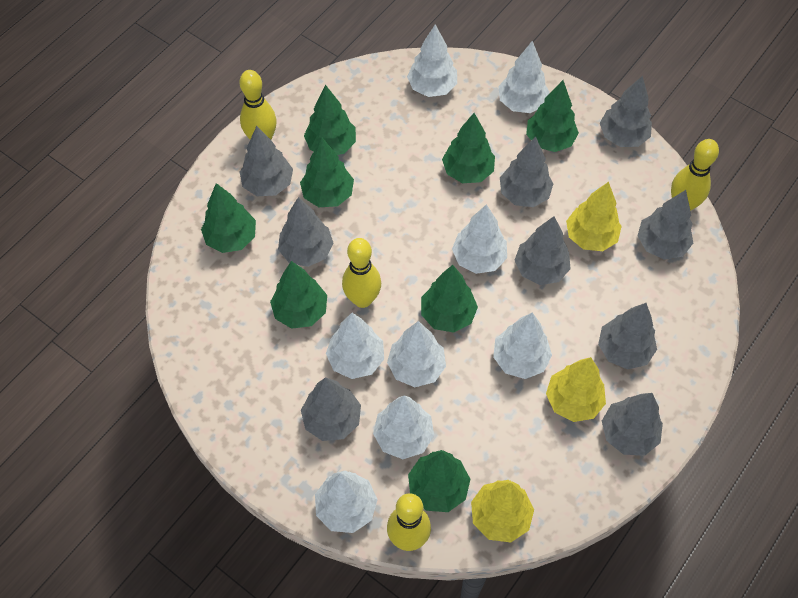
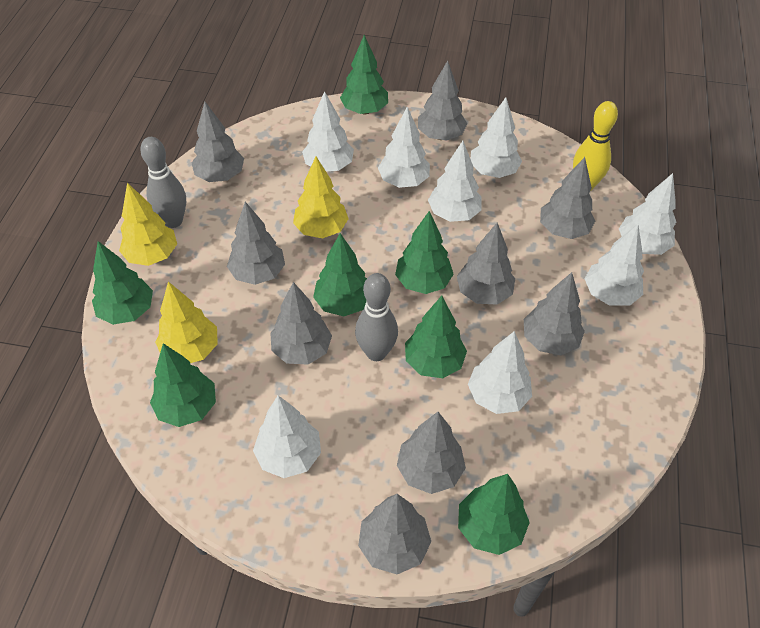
green tree: [201,183,256,253] [270,261,327,329] [300,137,354,207] [304,85,356,155] [408,450,470,512] [421,265,478,333] [442,113,495,183] [526,80,579,152] = 8 -> [92,241,153,325] [150,343,216,427] [313,233,367,316] [340,35,388,114] [395,211,454,294] [405,296,467,378] [458,474,530,555] = 7
grey bowling pin: none = 0 -> [140,137,186,228] [355,273,398,361] = 2
yellow bowling pin: [240,70,277,139] [342,238,381,308] [387,493,431,551] [671,139,719,211] = 4 -> [573,101,618,191] = 1

